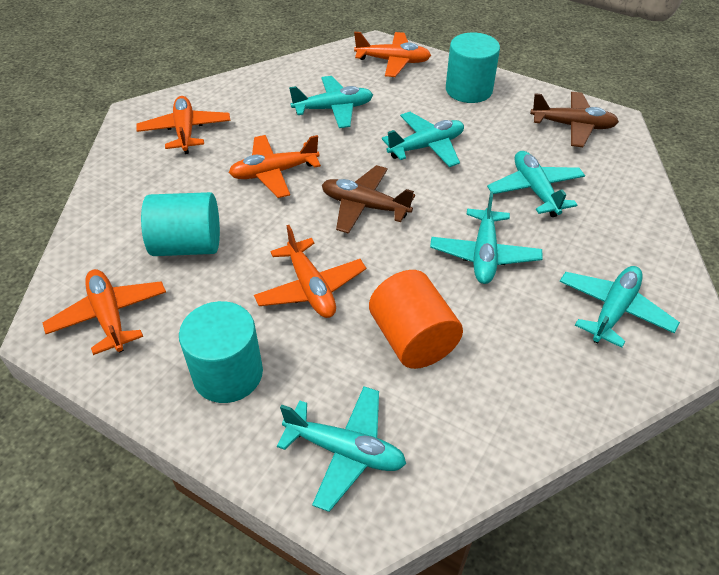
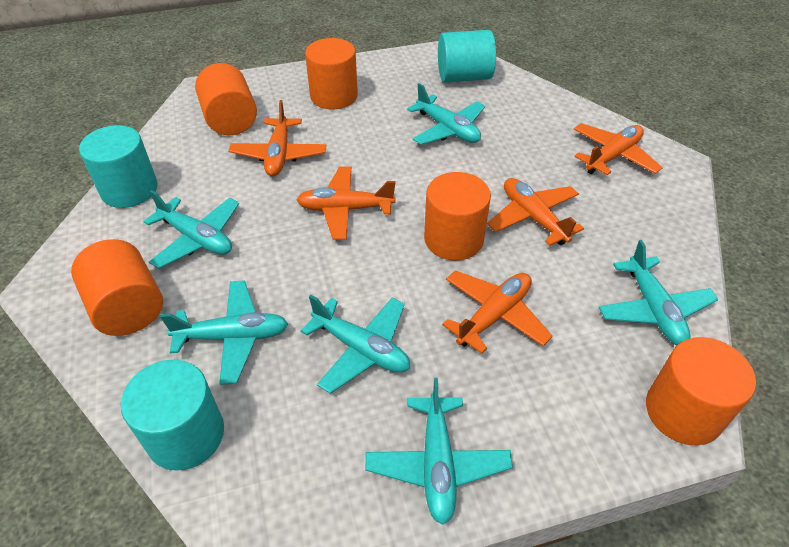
brown plane: [322,165,415,234] [530,92,619,147] = 2 -> none = 0
orange cylinder: [369,270,463,369] = 1 -> [71,239,163,336] [195,63,257,135] [305,38,358,109] [424,172,491,260] [646,337,756,445] = 5

